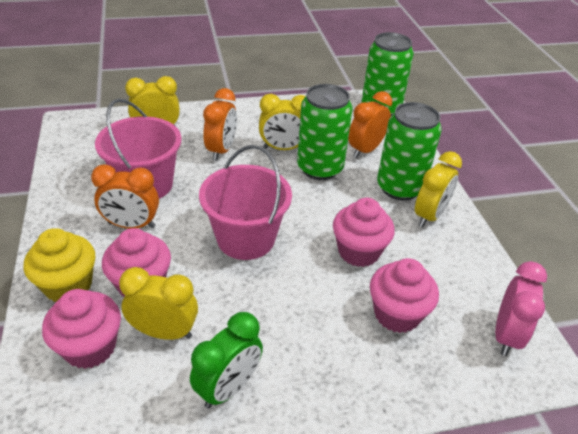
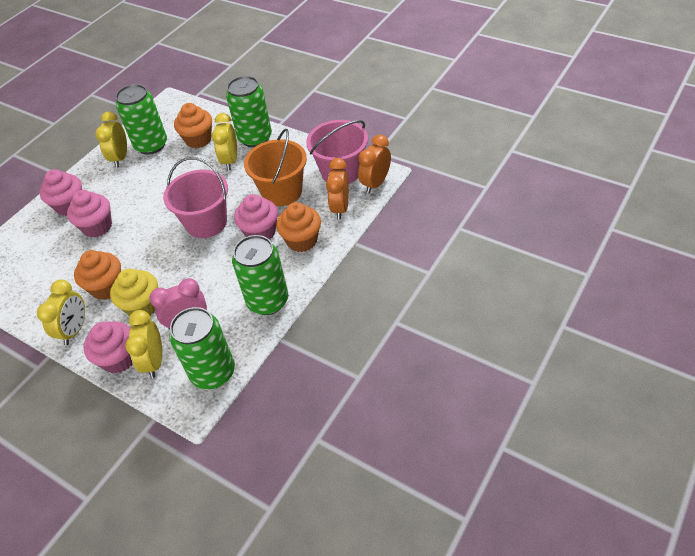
green can: [297,84,353,180] [362,32,414,116] [377,102,442,201] = 3 -> [115,84,167,155] [169,307,235,389] [226,76,272,147] [232,235,288,315] = 4
green clock: [190,312,263,409] = 1 -> none = 0
orange bucket: none = 0 -> [244,129,307,206] = 1
orange clock: [91,164,159,229] [203,88,237,161] [348,91,392,158] = 3 -> [326,158,349,220] [358,135,391,194] = 2
orange cupcake: none = 0 -> [74,250,121,300] [174,103,212,148] [276,202,321,252] = 3

